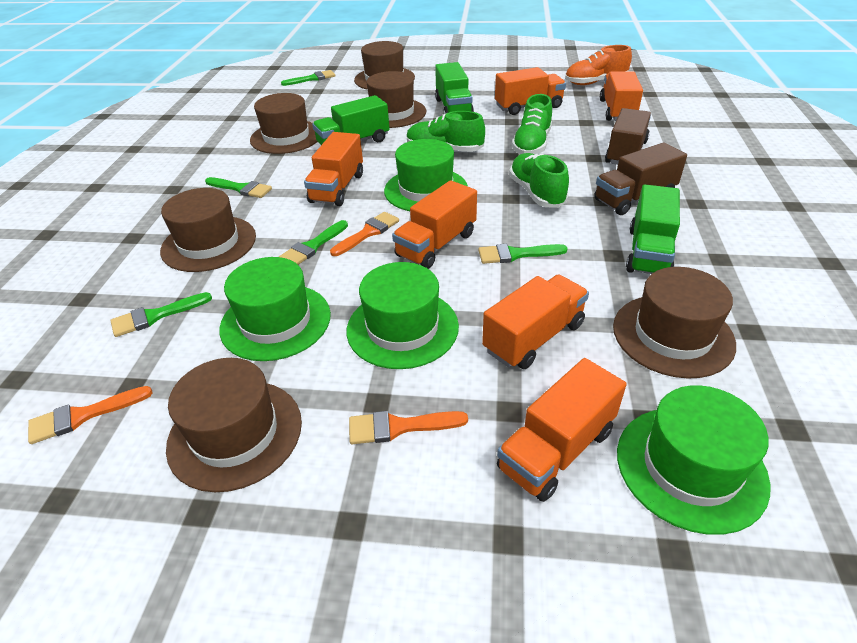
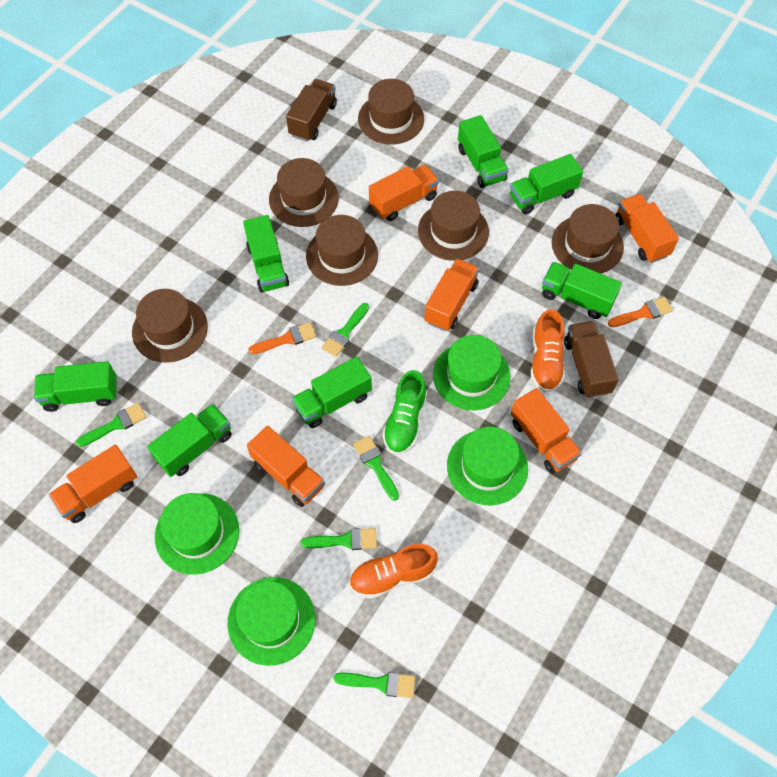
green shoe: [407,111,485,152] [509,153,569,208] [512,94,552,154] = 3 -> [382,370,427,455] = 1
green truck: [312,95,390,145] [435,62,474,114] [626,184,680,274] = 3 -> [34,361,117,412] [147,404,232,477] [243,215,289,293] [292,357,372,428] [458,115,508,188] [510,154,583,214] [542,262,622,319] = 7
orange brush: [28,386,153,444] [330,212,399,256] [349,411,468,444] = 3 -> [248,322,316,354] [608,297,673,327] = 2
orange shoe: [565,45,632,85] = 1 -> [349,544,438,599] [531,309,565,392] = 2

